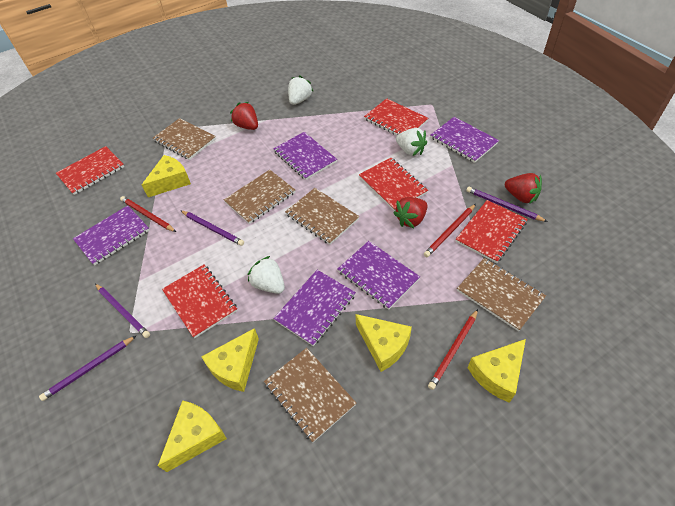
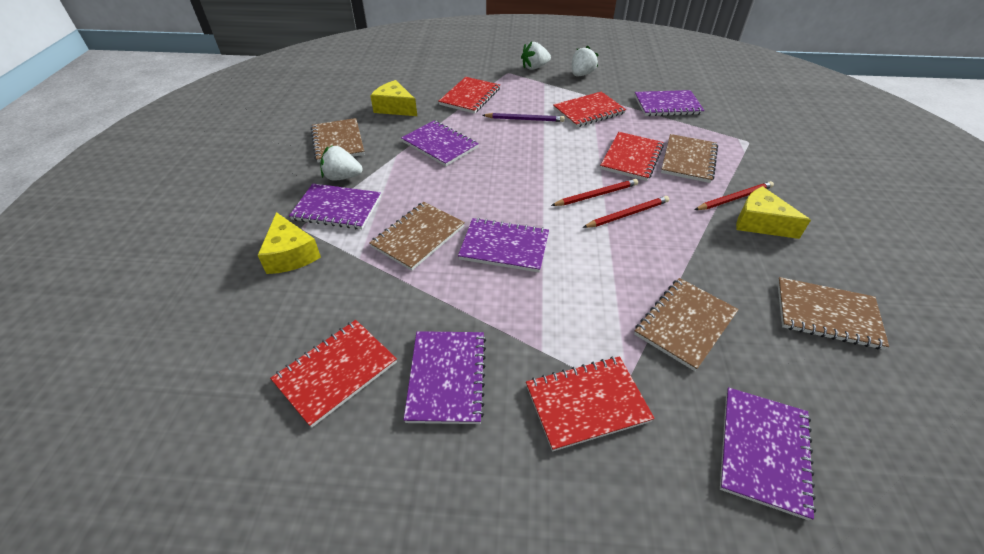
purple notebook: [73,205,150,266] [273,132,337,180] [273,270,356,346] [338,241,420,310] [430,117,499,163] = 5 -> [289,184,381,229] [401,120,479,166] [404,331,486,424] [458,218,549,272] [634,90,705,116] [720,387,816,521] = 6
purple pencil: [39,336,136,401] [95,284,150,338] [180,210,244,246] [466,187,548,222] = 4 -> [483,113,565,122] = 1
red strawberry: [230,102,258,130] [394,197,428,228] [505,173,542,204] = 3 -> none = 0
yellow cheese: [142,155,191,197] [158,400,227,472] [201,328,259,392] [355,314,412,372] [467,339,526,403] = 5 -> [258,212,321,274] [370,80,417,116] [736,186,811,239] = 3

